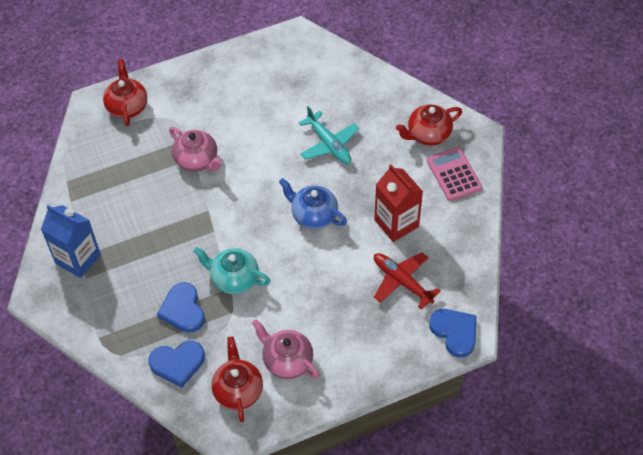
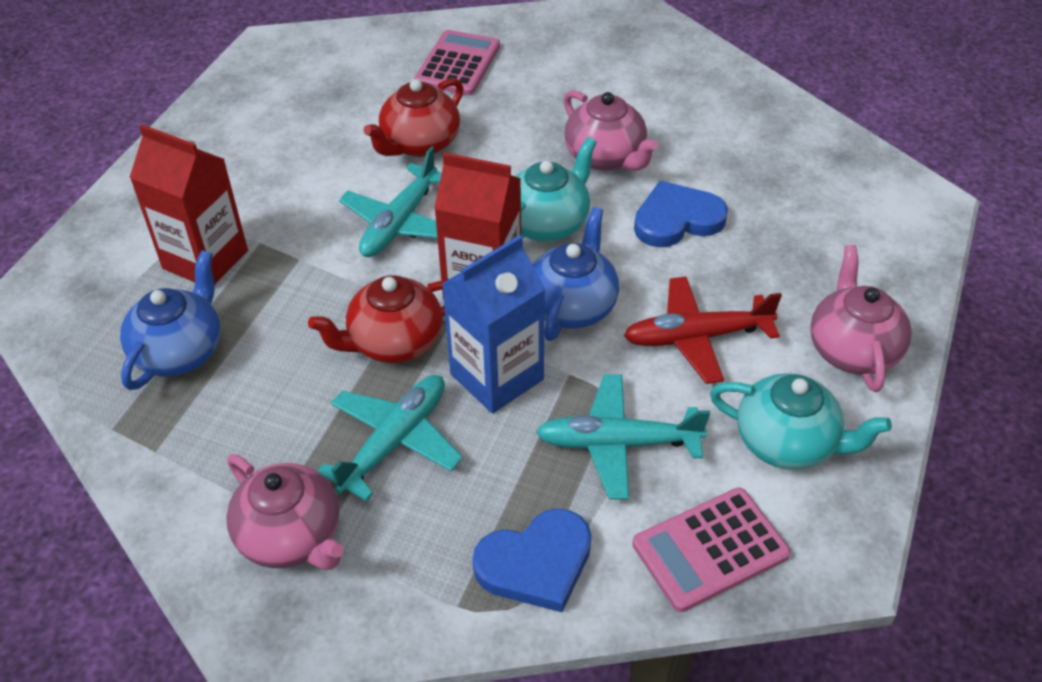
blue heart: [148,341,205,387] [157,282,205,333] [429,309,476,358] = 3 -> [472,508,592,612] [634,181,728,247] = 2
blue teapot: [279,178,347,229] = 1 -> [120,250,221,390] [532,207,619,341] = 2
pink calculator: [427,147,482,201] = 1 -> [414,30,500,95] [632,488,791,612] = 2
pink teapot: [169,127,222,172] [252,319,320,379] = 2 -> [226,454,344,570] [563,90,659,171] [810,245,912,392] = 3
red carton: [374,164,423,242] = 1 -> [129,125,248,284] [434,152,521,300] = 2
red teapot: [103,59,147,126] [211,336,263,422] [396,104,462,146] = 3 -> [308,275,445,363] [363,78,464,157] = 2
turquoise plane: [299,106,359,164] = 1 -> [317,375,463,501] [339,146,442,257] [536,374,710,499] = 3
turquoise teapot: [193,247,270,294] = 1 -> [515,137,597,242] [710,373,892,470] = 2

